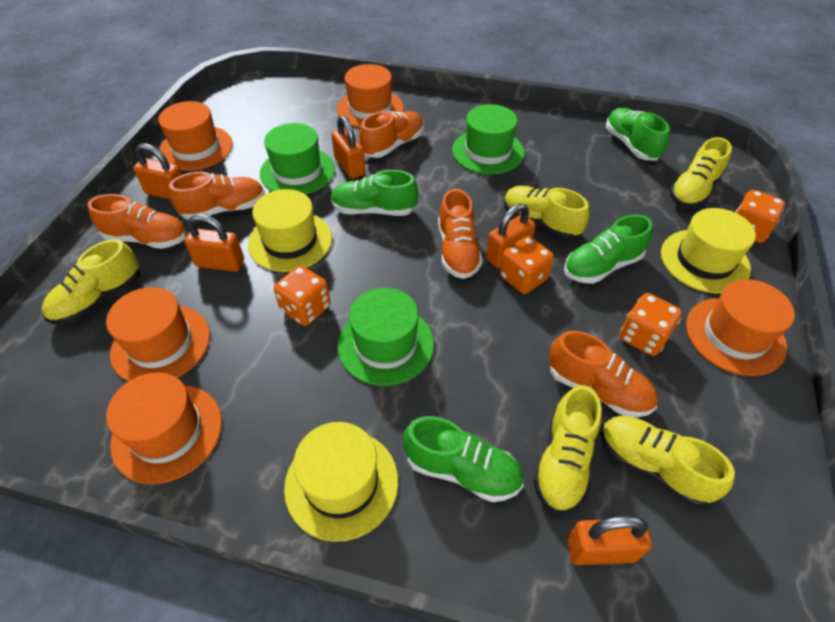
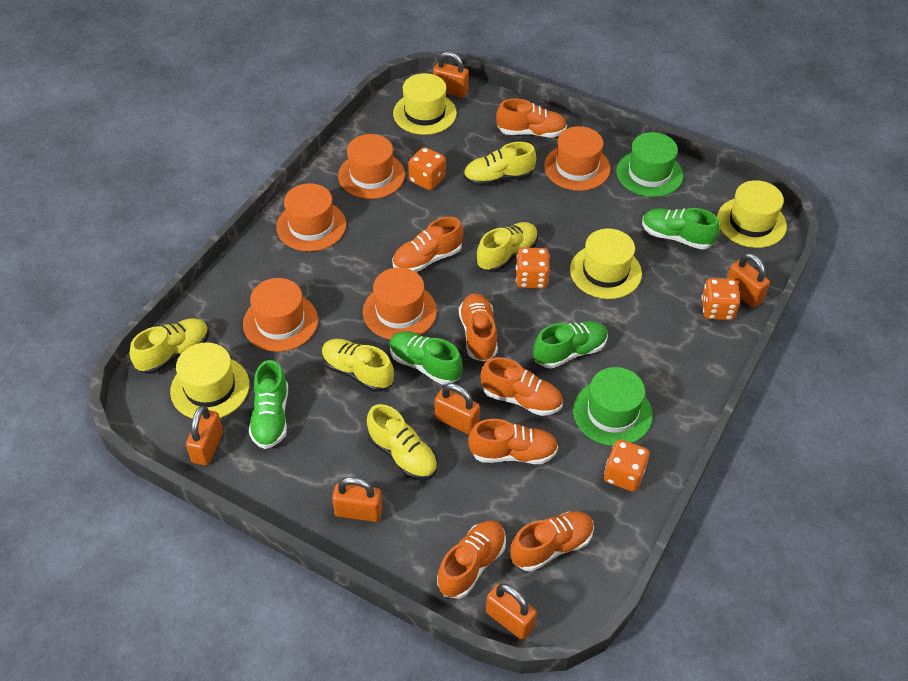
green hat: [260,123,335,195] [338,288,434,386] [452,104,525,174] = 3 -> [573,367,653,446] [616,132,683,197] = 2
orange padlock: [133,143,182,199] [184,214,244,272] [331,116,366,179] [486,204,536,268] [567,516,652,565] = 5 -> [186,406,223,466] [332,477,383,522] [433,52,469,98] [435,383,480,435] [486,583,537,640] [727,253,770,308] = 6
orange shoe: [87,194,187,249] [169,172,265,220] [359,111,424,158] [438,189,483,279] [549,331,658,418] = 5 -> [392,217,463,272] [437,521,506,599] [459,293,498,362] [468,419,558,464] [480,357,563,416] [496,99,567,138] [510,511,594,572] = 7
yellow hat: [248,189,332,272] [284,422,398,542] [661,208,756,293] = 3 -> [170,342,249,419] [393,73,457,135] [570,228,642,299] [717,180,787,248] = 4

